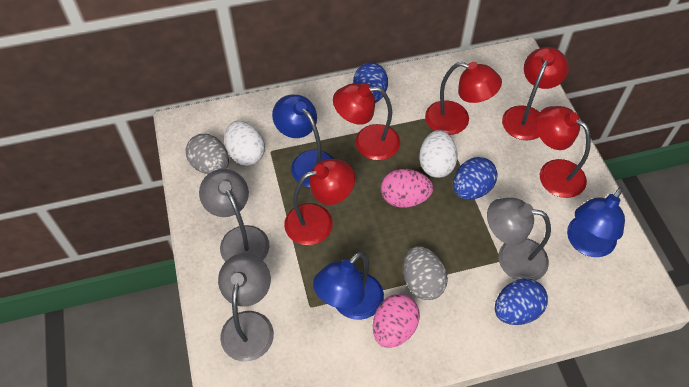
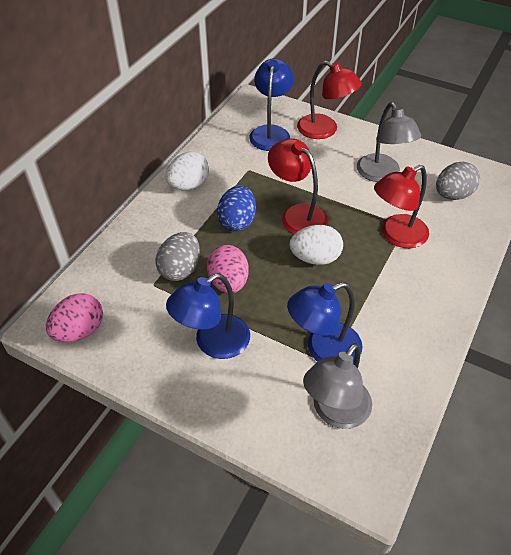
blue egg: [353,62,388,103] [453,157,497,200] [495,279,548,325] = 3 -> [217,185,256,232] = 1
grey lamp: [199,169,270,262] [218,253,274,361] [487,198,551,281] = 3 -> [303,343,372,429] [357,102,421,182] = 2
red lamp: [284,159,355,245] [333,83,400,160] [425,62,502,135] [502,47,569,140] [536,106,591,198] = 5 -> [268,138,328,234] [297,61,362,139] [374,165,429,248] = 3

